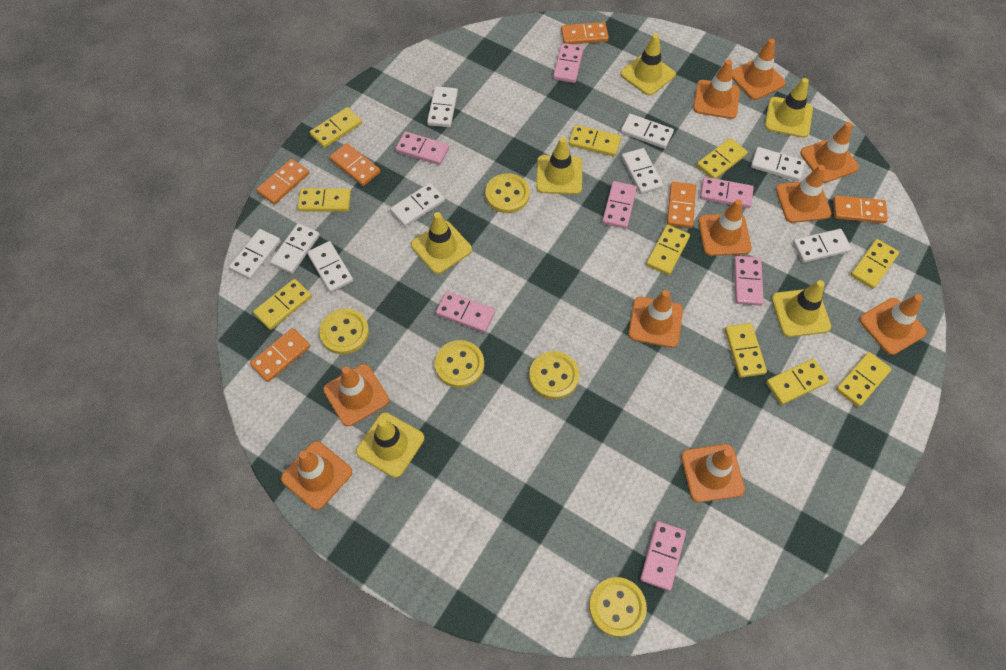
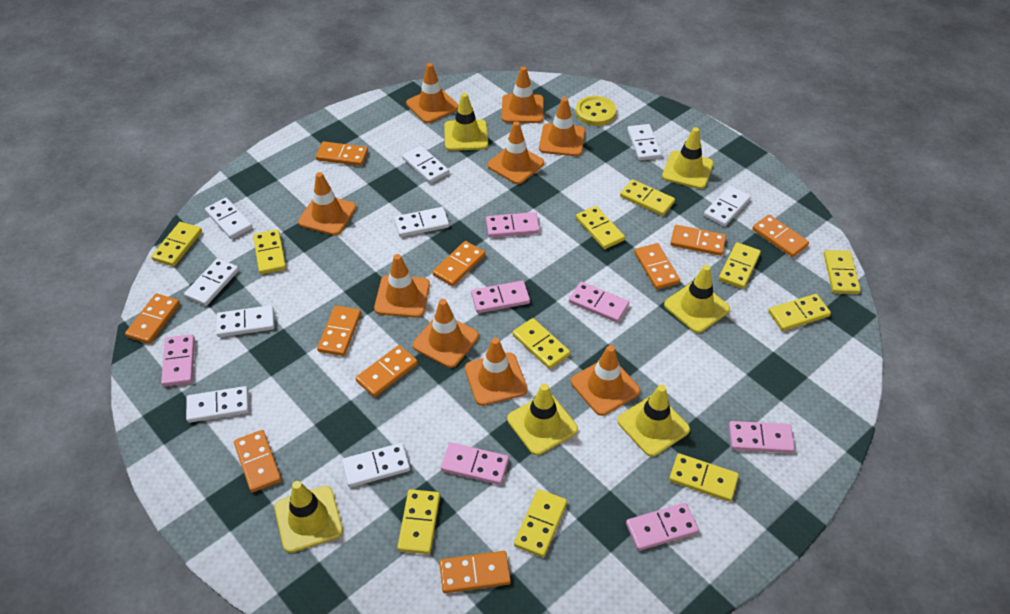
orange domino: [250,328,310,382] [256,159,309,204] [330,143,380,186] [561,22,609,44] [667,182,696,228] [833,195,888,223] = 6 -> [125,293,180,344] [234,430,281,492] [316,141,368,166] [317,306,361,356] [356,345,418,397] [433,241,485,286] [439,551,511,593] [634,243,680,289] [670,225,726,256] [752,215,809,257] = 10
orange traffic cone: [281,441,352,510] [323,364,389,426] [628,290,683,348] [681,444,745,502] [693,60,740,119] [698,199,752,256] [732,39,786,100] [776,165,831,223] [800,122,859,183] [859,294,927,355] = 10 -> [298,172,356,235] [374,254,430,318] [406,63,459,123] [413,299,479,368] [465,338,528,406] [487,121,544,184] [502,66,544,123] [539,97,585,156] [571,345,640,416] = 9
yellow button: [319,308,369,354] [435,340,484,388] [485,173,530,213] [529,351,579,399] [589,577,647,637] = 5 -> [576,96,616,126] = 1
yellow domino: [253,279,312,330] [298,188,351,212] [310,107,362,148] [568,125,621,156] [646,225,690,275] [697,138,748,179] [725,323,767,378] [766,359,829,405] [836,352,892,407] [851,239,899,289] = 10 -> [151,222,202,266] [253,229,286,274] [397,489,440,554] [513,318,570,369] [514,489,567,557] [576,206,625,249] [620,179,675,216] [669,453,739,502] [719,242,761,289] [769,294,831,331] [824,250,861,294] = 11

